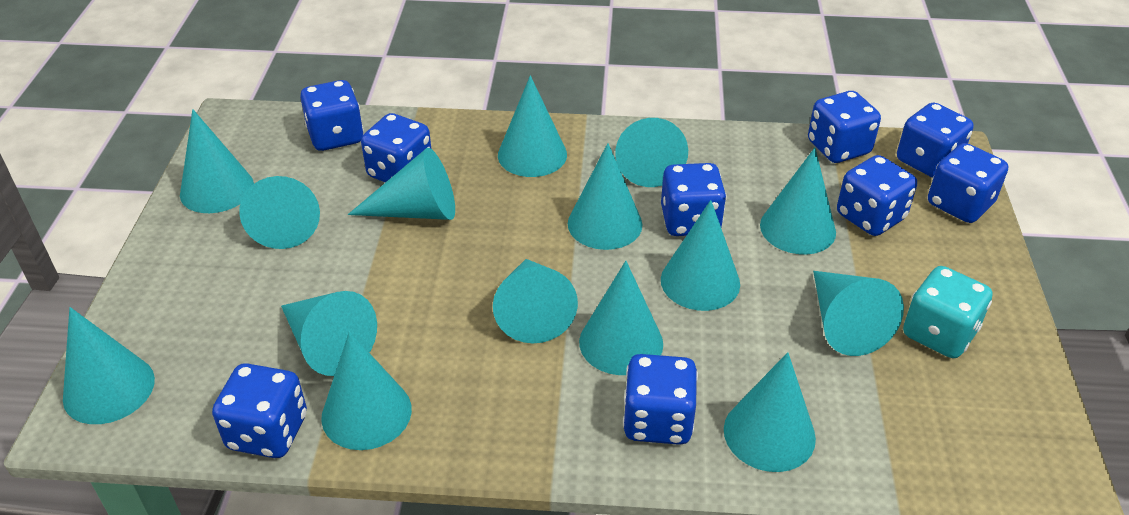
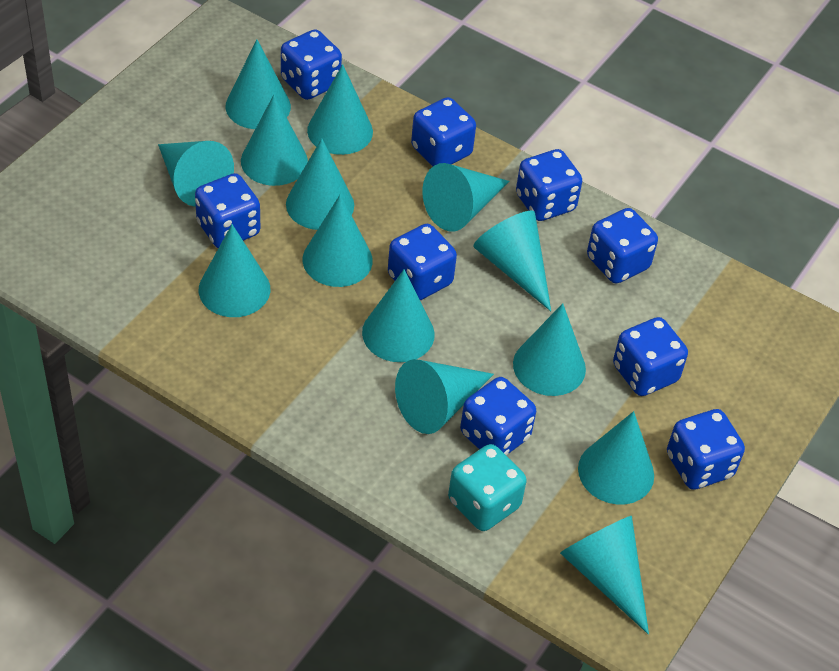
turquoise cone: [63,307,155,424] [180,109,254,213] [239,176,320,249] [281,291,377,376] [321,331,412,450] [348,148,455,220] [493,259,578,343] [498,75,567,177] [568,143,642,250] [579,261,663,375] [615,118,688,187] [661,200,740,311] [724,352,816,472] [760,148,836,255] [813,271,904,356] = 15 -> [158,141,234,207] [199,224,270,317] [225,39,291,129] [241,95,308,186] [286,138,354,230] [303,195,373,287] [307,64,373,155] [362,269,435,362] [395,359,494,434] [422,163,510,231] [473,211,551,311] [513,303,586,396] [560,516,649,635] [578,411,654,504] = 14

